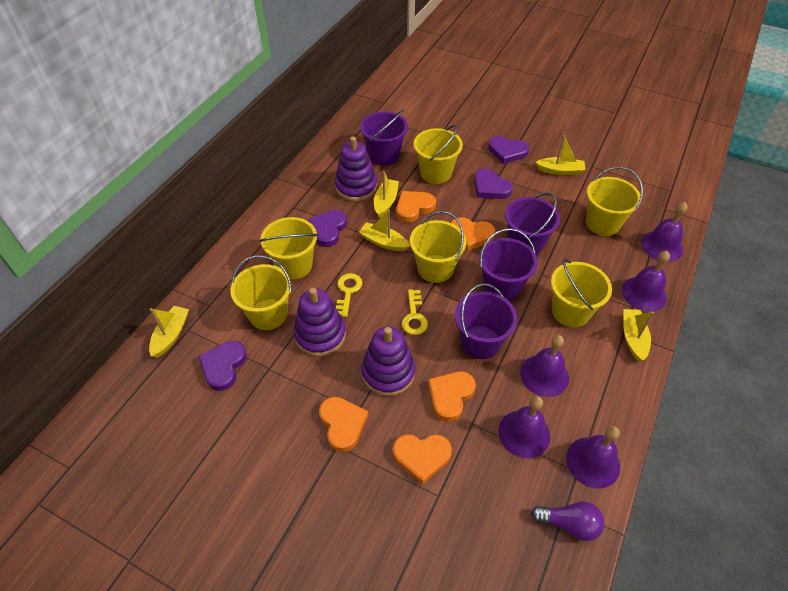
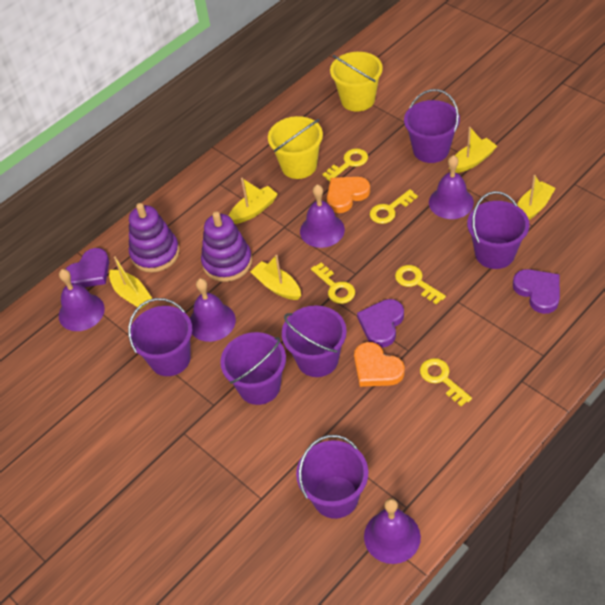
orange heart: [319,397,368,452] [393,434,452,485] [396,191,436,222] [428,371,476,422] [451,217,495,251] = 5 -> [327,177,370,213] [354,342,405,387] = 2
purple bucket: [360,110,408,166] [455,283,517,359] [479,228,538,301] [505,193,560,256] = 4 -> [128,298,192,376] [220,332,286,405] [282,305,347,377] [296,435,368,519] [404,89,460,163] [467,191,529,269] = 6
purple heart: [198,341,247,391] [308,210,347,247] [474,168,513,199] [488,136,529,164] = 4 -> [66,248,109,287] [357,299,404,348] [513,269,560,314] = 3
purple light bulb: [531,501,605,541] = 1 -> none = 0
purple stacking toy: [294,288,346,357] [335,136,377,201] [361,327,415,396] = 3 -> [129,203,180,273] [201,211,252,282] = 2
yellow bucket: [230,255,291,330] [260,217,318,279] [410,211,466,283] [414,125,463,184] [551,258,612,327] [586,167,643,236] = 6 -> [268,116,323,179] [330,52,383,111] = 2
yellow key: [336,273,363,317] [402,289,428,335] = 2 -> [311,262,355,304] [322,148,368,181] [370,189,418,224] [395,265,446,305] [420,358,472,406] = 5

